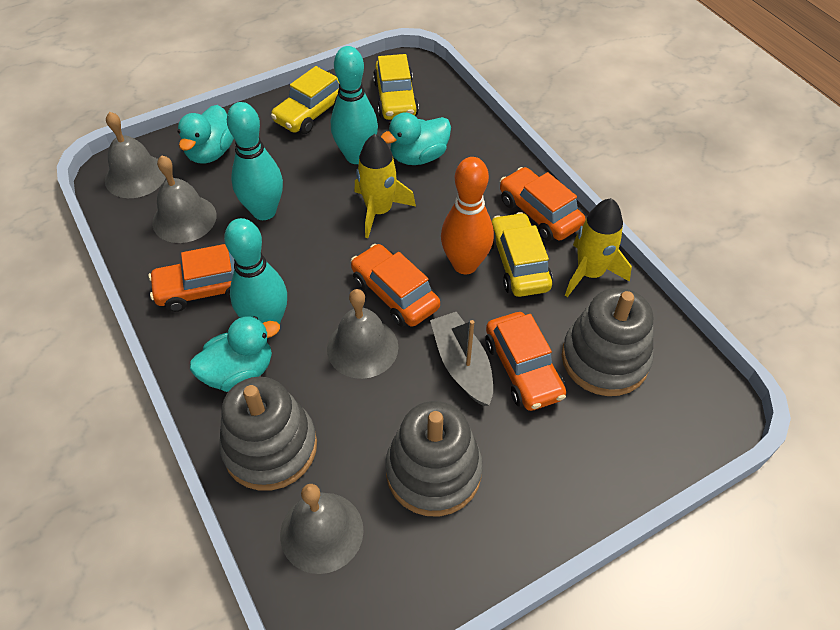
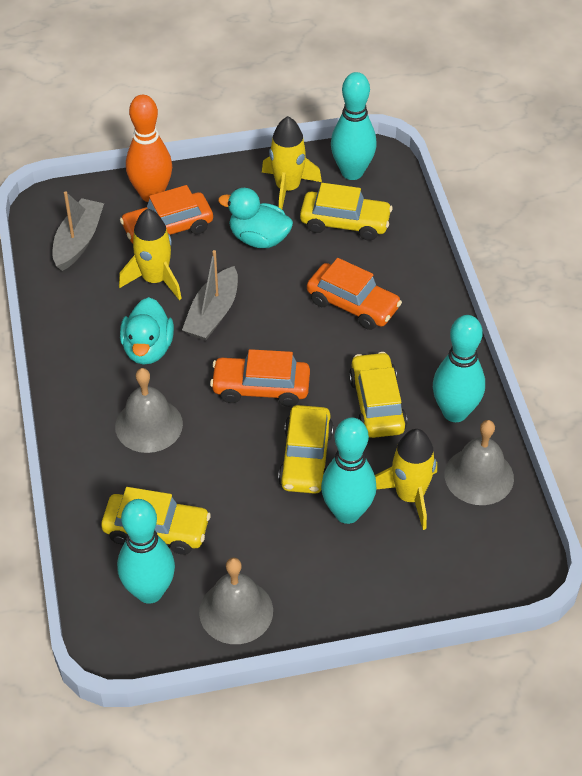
grey bell: [105,112,166,198] [152,155,216,243] [280,484,364,574] [327,289,399,379] = 4 -> [115,368,183,453] [199,558,273,644] [445,420,514,505] = 3
grey boat: [430,312,493,406] = 1 -> [52,191,104,271] [182,250,238,341] = 2
grey stacking toy: [219,377,317,491] [385,401,483,516] [562,288,653,396] = 3 -> none = 0
orange car: [148,244,235,312] [351,244,440,327] [486,312,566,411] [500,167,586,241] = 4 -> [120,185,213,244] [210,349,310,407] [307,258,402,330] = 3
turquoise bowling pin: [224,218,287,324] [227,102,283,220] [331,46,378,164] = 3 -> [117,499,175,604] [321,417,377,524] [331,72,377,180] [433,315,485,422] = 4
turquoise duck: [178,105,234,164] [190,316,280,392] [381,112,451,165] = 3 -> [120,297,174,365] [218,188,293,248] = 2
yellow car: [271,66,339,134] [373,54,419,120] [492,212,553,297] = 3 -> [101,487,211,555] [278,405,334,494] [300,183,393,241] [349,352,407,438] = 4
yellow rocket: [355,134,416,238] [565,198,632,297] = 2 -> [119,209,182,300] [262,116,322,209] [375,429,437,530] = 3

